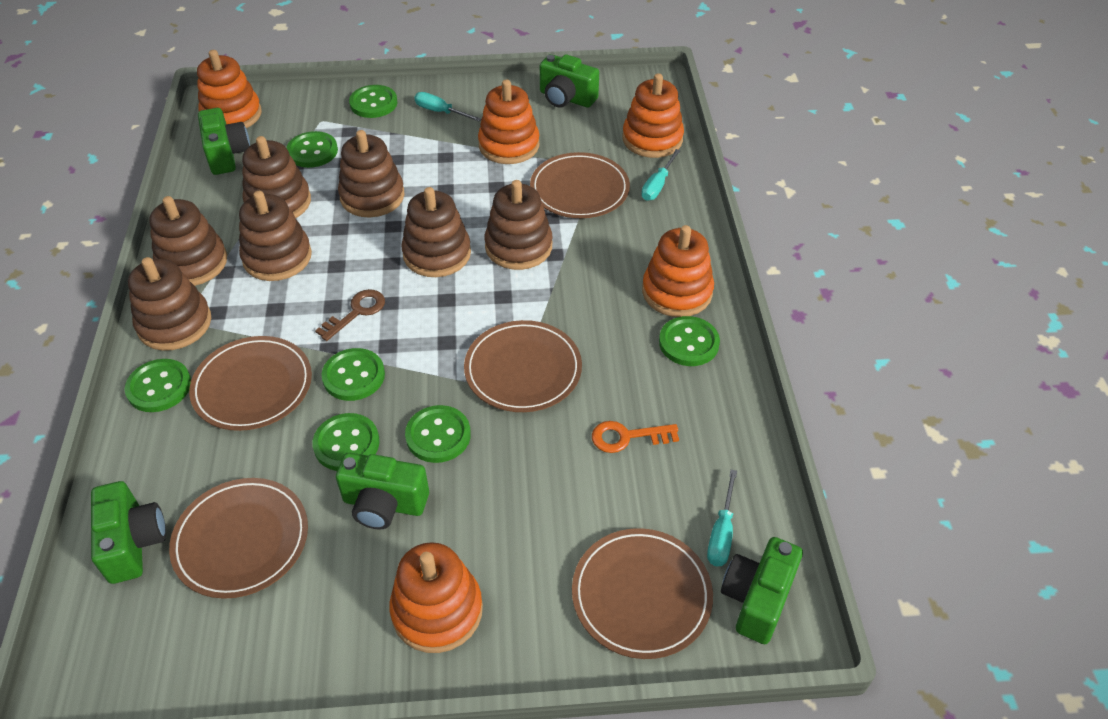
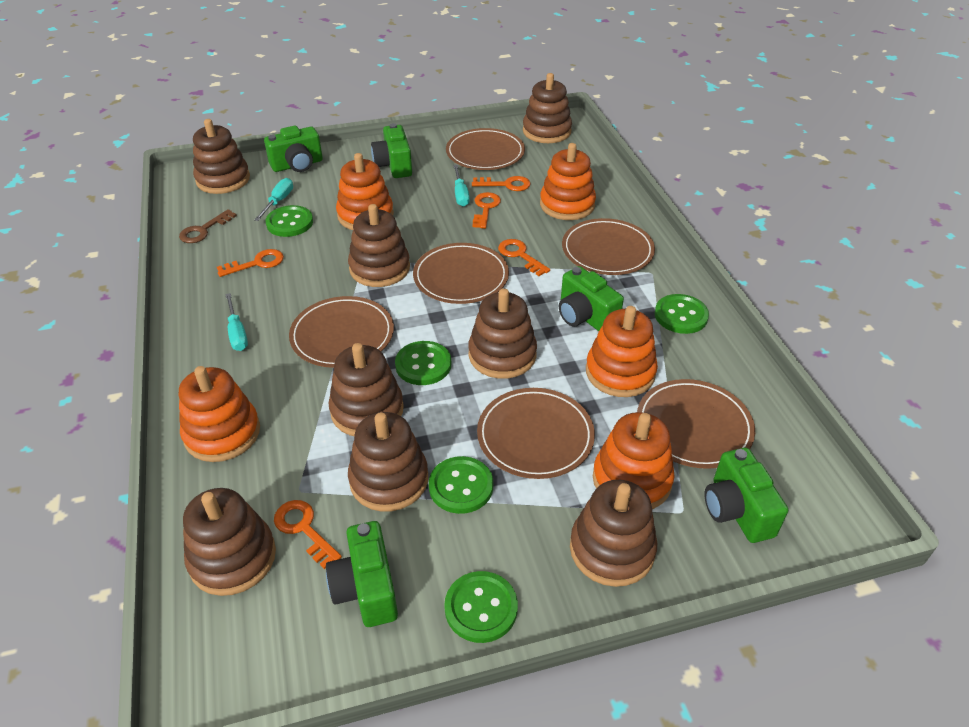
brown plate: [169,478,308,599] [189,336,312,431] [464,320,582,412] [530,152,630,218] [572,528,713,659] = 5 -> [289,296,394,368] [413,243,509,304] [446,128,525,170] [477,388,595,479] [562,218,655,275] [637,379,755,469] = 6
brown stacking toy: [128,257,211,351] [149,196,227,286] [239,191,312,281] [242,136,311,218] [338,130,405,218] [401,187,471,277] [485,180,552,270] = 7 -> [183,488,276,596] [193,119,250,194] [329,343,404,436] [348,204,410,287] [348,412,428,512] [468,288,537,379] [523,73,572,143] [570,480,657,587] = 8
green button: [125,359,191,412] [287,131,338,168] [312,413,380,471] [321,348,385,401] [349,85,398,118] [405,405,471,463] [659,316,720,366] = 7 -> [265,205,313,237] [395,341,451,385] [429,456,493,514] [444,571,518,643] [655,294,709,334] = 5
orange key: [592,421,679,453] = 1 -> [217,249,284,277] [274,500,342,569] [472,176,531,191] [473,192,501,229] [498,239,550,276] = 5

